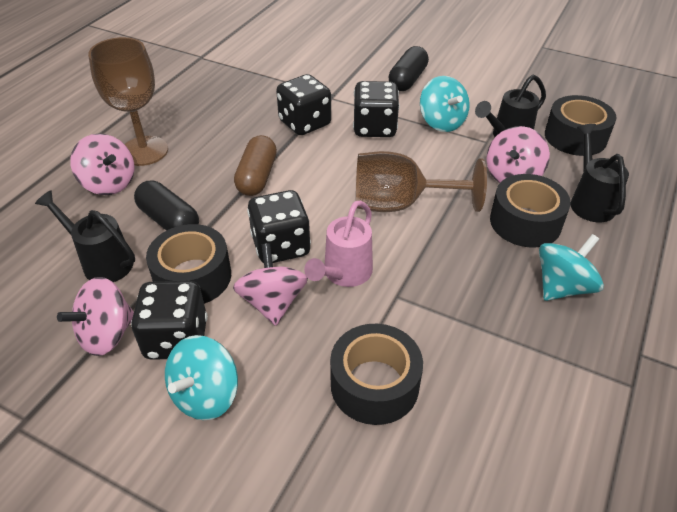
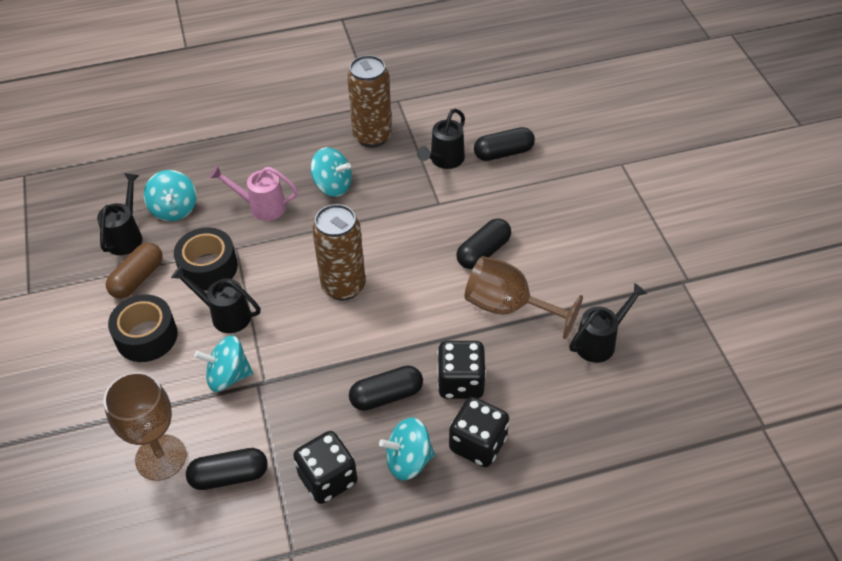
black capsule: [134,181,199,231] [389,46,429,91] = 2 -> [186,448,268,490] [349,365,423,411] [456,218,511,269] [474,127,535,161] = 4
black dice: [131,281,208,360] [247,190,311,263] [276,74,331,135] [353,81,400,137] = 4 -> [293,431,358,504] [437,341,486,399] [449,397,509,467] = 3
black tape: [146,224,231,304] [330,324,423,425] [490,174,571,247] [545,95,616,156] = 4 -> [108,295,178,362] [174,228,238,290] = 2
black watering can: [35,190,135,282] [475,75,546,137] [571,124,629,222] = 3 -> [97,173,142,255] [171,266,261,333] [417,109,465,169] [569,283,648,363] = 4
brown can: none = 0 -> [312,204,365,300] [347,55,392,148] = 2
pink spinning top: [57,277,134,356] [70,134,134,195] [233,243,308,326] [487,126,550,183] = 4 -> none = 0
turquoise spinning top: [165,335,238,420] [420,76,470,132] [539,234,604,301] = 3 -> [144,170,197,221] [194,335,253,392] [311,147,352,197] [379,418,435,480] = 4

